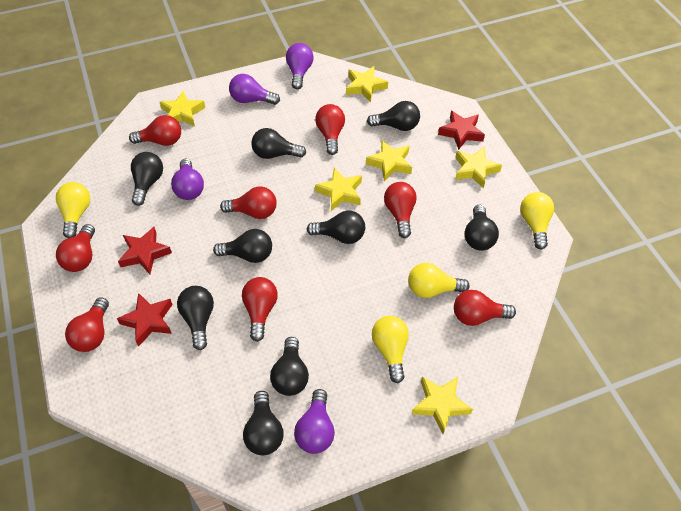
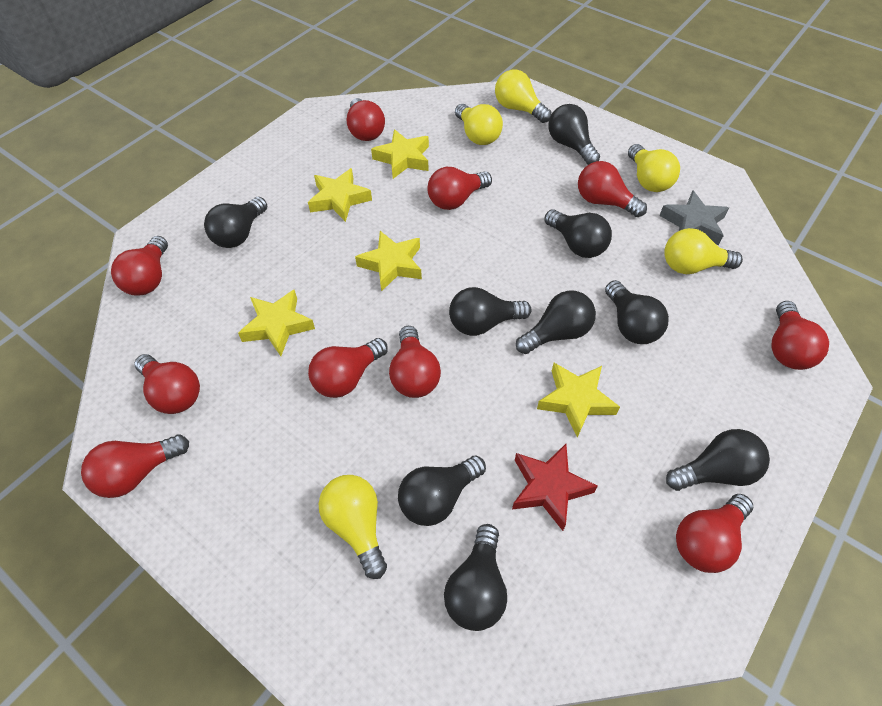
grey star: none = 0 -> [659,190,729,245] = 1
purple light bulb: [171,159,204,200] [229,74,280,105] [286,43,313,90] [294,389,335,454] = 4 -> none = 0
red light bulb: [56,224,95,272] [65,297,109,352] [129,115,181,146] [220,186,277,219] [242,277,278,342] [315,104,345,155] [384,182,417,238] [454,290,516,326] = 8 -> [81,435,189,498] [111,236,168,296] [135,354,200,414] [308,338,388,398] [347,98,385,141] [389,326,441,398] [427,167,492,210] [578,161,647,217] [676,494,753,573] [772,301,829,370] = 10
red star: [117,293,173,347] [118,227,172,274] [438,111,485,150] = 3 -> [512,444,598,531] = 1
yellow light bulb: [56,182,90,238] [372,316,409,383] [408,263,470,298] [520,192,554,249] = 4 -> [319,475,387,579] [455,104,503,145] [495,70,552,123] [628,144,680,192] [664,228,743,274] = 5
yellow star: [160,91,205,126] [315,168,362,211] [346,66,388,102] [366,140,412,181] [412,377,473,434] [455,147,502,189] = 6 -> [238,289,315,356] [308,168,372,222] [355,231,422,292] [371,129,429,179] [537,363,620,438] = 5

